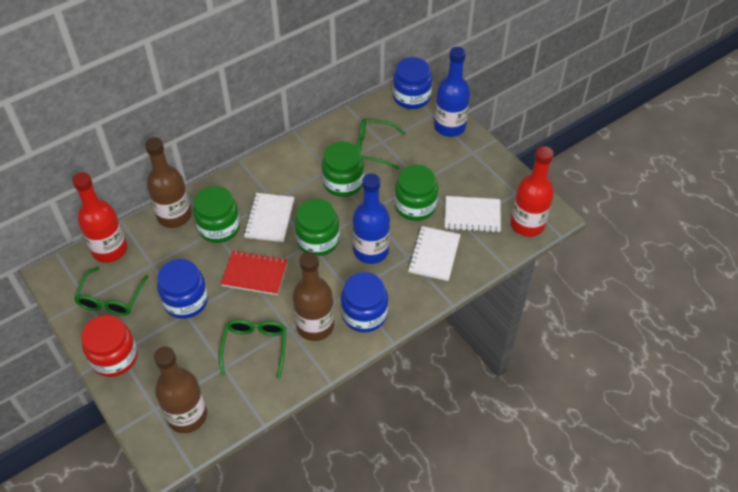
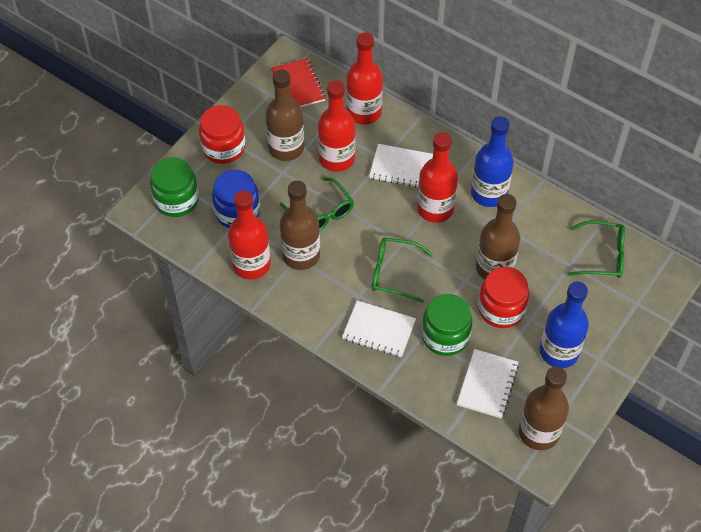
blue jar: [157,259,208,319] [341,272,388,332] [393,57,432,109] = 3 -> [212,170,260,228] = 1
brown bottle: [145,137,192,228] [154,347,207,433] [292,252,334,341] = 3 -> [265,69,304,161] [279,181,320,270] [476,194,520,280] [519,366,569,450] = 4
green jar: [193,186,240,243] [295,199,340,256] [322,141,364,197] [394,165,438,221] = 4 -> [150,157,199,217] [422,294,472,356] = 2
red bottle: [72,172,127,263] [511,146,554,237] = 2 -> [228,190,271,280] [318,80,356,172] [346,33,383,125] [417,132,458,223] = 4
red jar: [81,315,138,377] = 1 -> [199,105,246,164] [478,267,529,328] = 2

